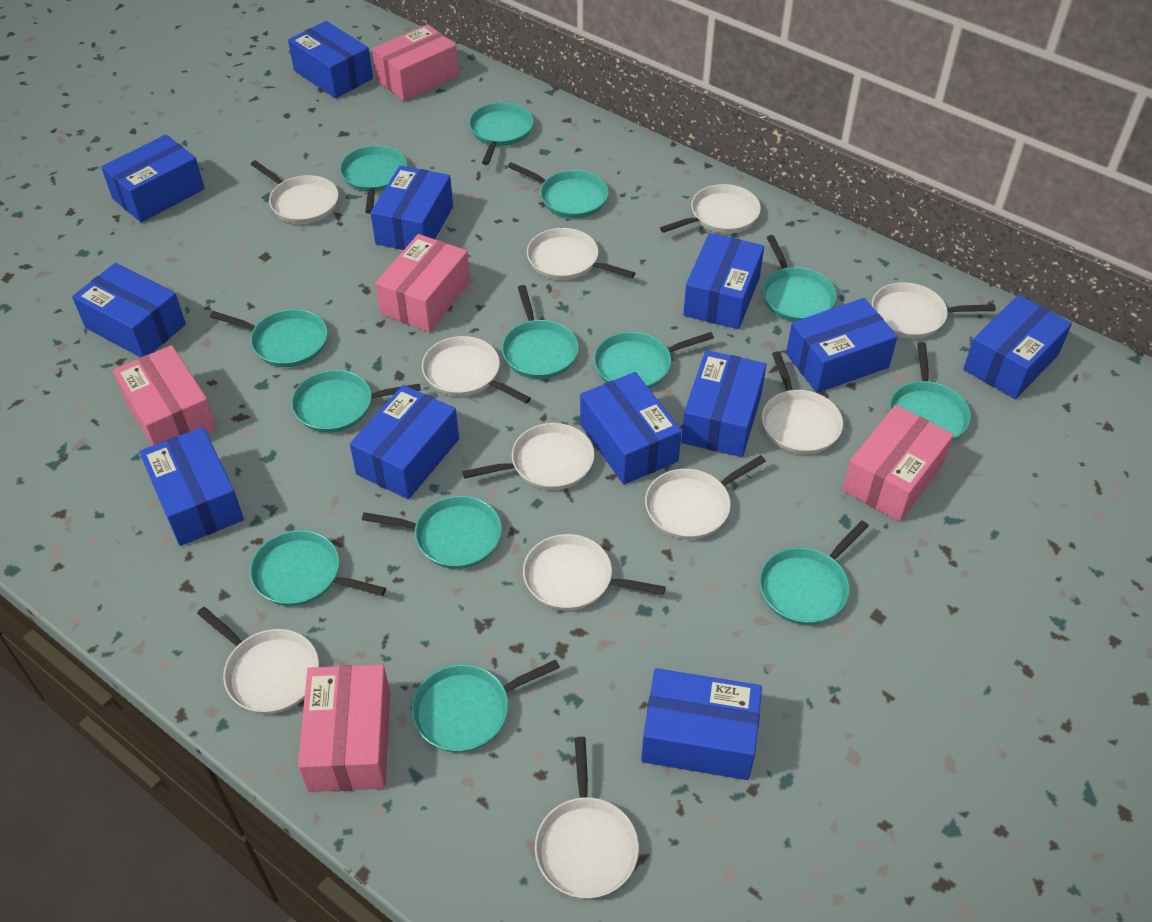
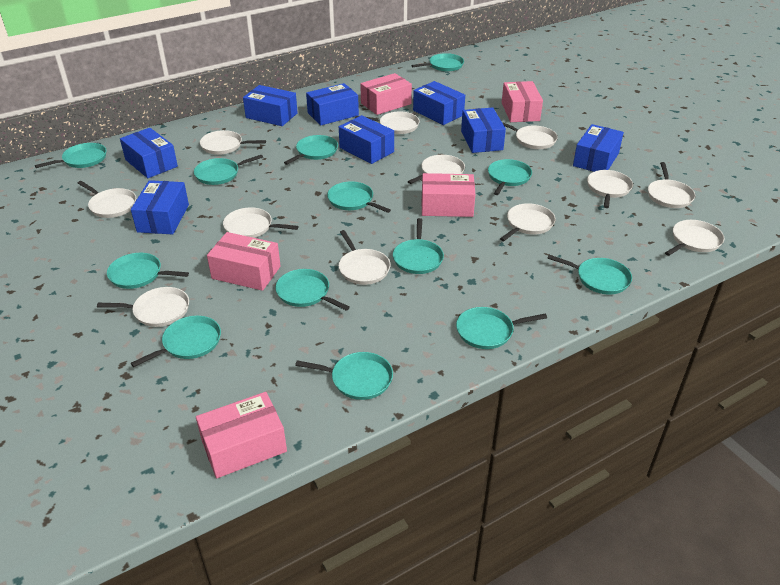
blue box: [72,263,186,357] [101,135,205,223] [139,427,244,546] [288,21,373,98] [350,385,459,499] [370,165,453,250] [580,372,682,485] [641,668,762,780] [681,350,766,457] [683,233,764,329] [786,298,898,393] [963,295,1072,399] = 12 -> [120,128,178,178] [131,180,189,234] [243,85,298,126] [306,83,359,125] [339,115,394,164] [413,81,465,125] [461,107,506,153] [573,124,624,172] = 8
white pan: [197,607,319,714] [250,160,339,224] [422,336,531,403] [462,423,594,490] [523,534,666,610] [527,228,635,280] [535,737,639,899] [645,455,766,540] [660,184,761,233] [762,351,843,454] [872,282,996,339] = 11 -> [78,181,136,218] [97,287,189,327] [200,130,266,155] [223,207,299,238] [339,230,390,285] [355,112,420,134] [408,155,465,184] [500,203,556,241] [502,122,558,149] [587,170,633,208] [648,162,695,208] [665,220,724,256] = 12

